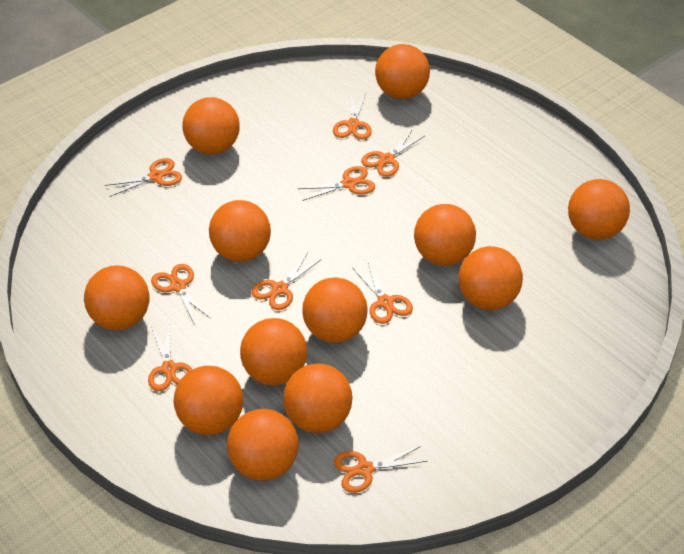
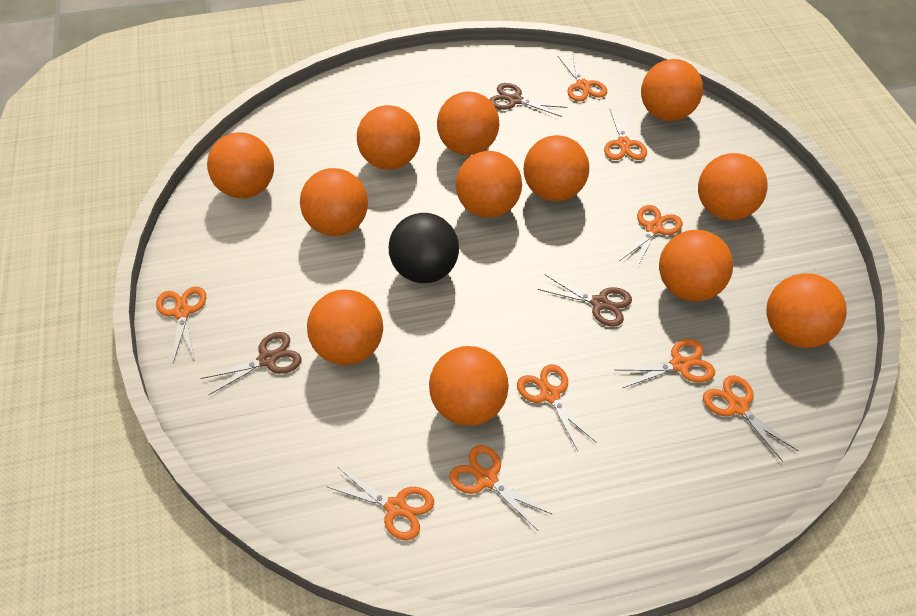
black ball: none = 0 -> [389,213,459,283] = 1
brown scissors: none = 0 -> [200,332,302,395] [490,83,567,117] [537,275,632,327] = 3

